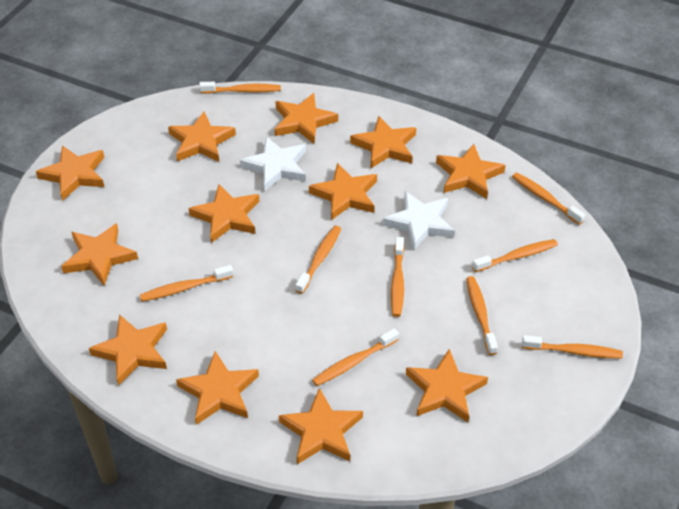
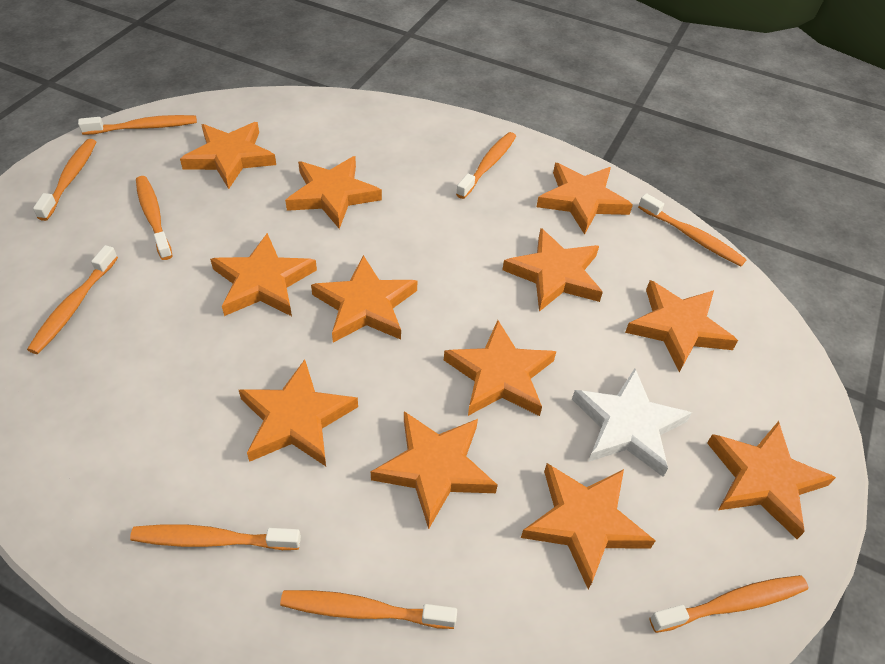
white star: [240,136,306,191] [383,191,455,251] = 2 -> [572,368,692,477] = 1

